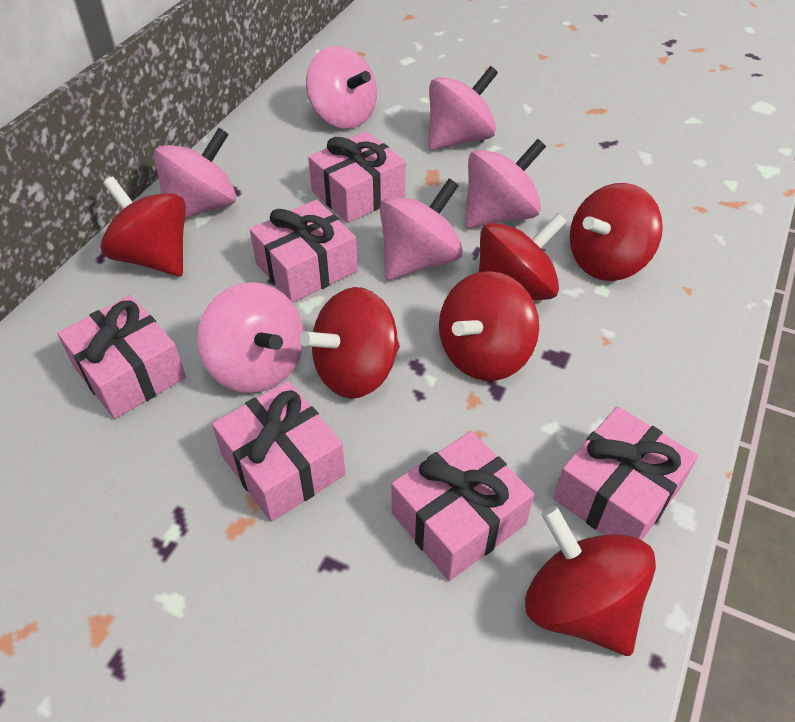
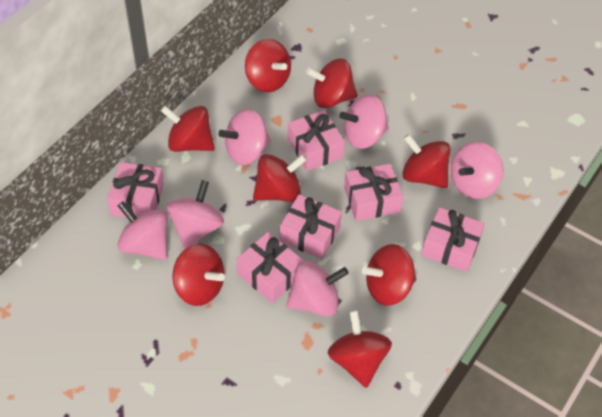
red spinning top: [101,176,186,276] [300,287,400,399] [439,271,539,381] [479,213,567,300] [525,506,656,656] [570,183,663,281] = 6 -> [161,106,215,152] [173,244,225,306] [245,39,291,92] [253,154,307,202] [306,58,358,108] [328,310,392,388] [362,244,416,306] [402,134,450,188] = 8

